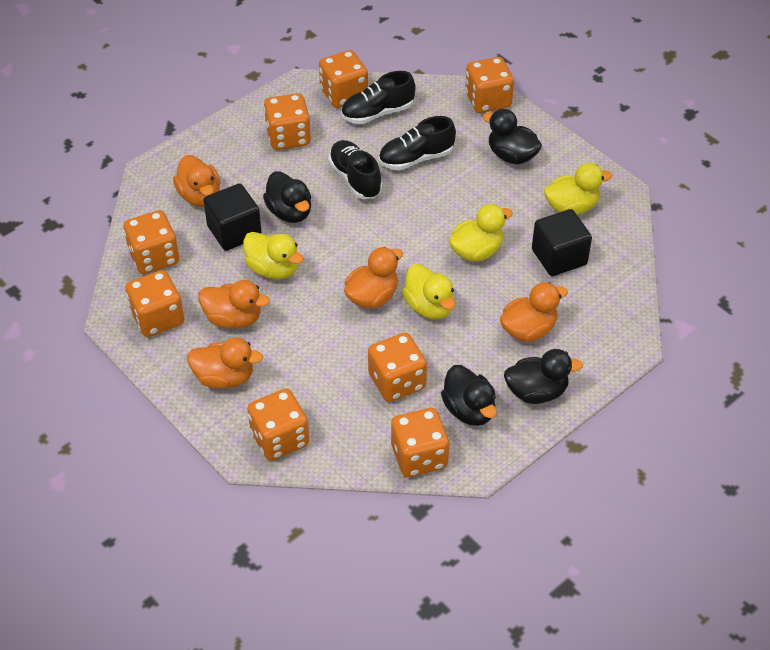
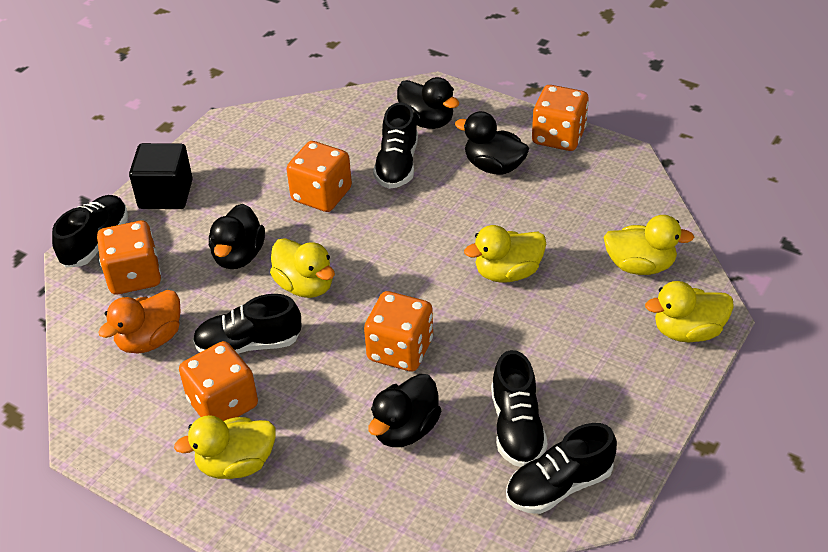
black cube: [204,183,262,251] [532,209,592,276] = 2 -> [129,143,193,209] = 1
black shoe: [328,140,382,199] [341,71,416,124] [379,116,456,170] = 3 -> [52,195,128,267] [193,294,301,354] [373,102,418,189] [491,350,548,467] [506,423,617,514] = 5
orange dice: [123,210,179,274] [125,270,184,337] [247,389,309,461] [264,93,311,150] [319,50,368,108] [368,333,427,402] [391,408,449,477] [465,57,514,113] = 8 -> [97,221,161,295] [179,341,258,421] [287,141,352,212] [364,291,433,372] [532,85,589,151] = 5
orange duck: [173,155,220,207] [187,337,263,389] [198,280,270,329] [344,247,403,309] [500,282,568,342] = 5 -> [98,290,181,354] = 1
yellow duck: [243,232,304,279] [402,264,455,319] [449,204,513,262] [544,163,612,215] = 4 -> [174,415,276,479] [270,238,335,298] [464,225,546,283] [603,215,694,275] [645,281,734,342] = 5

